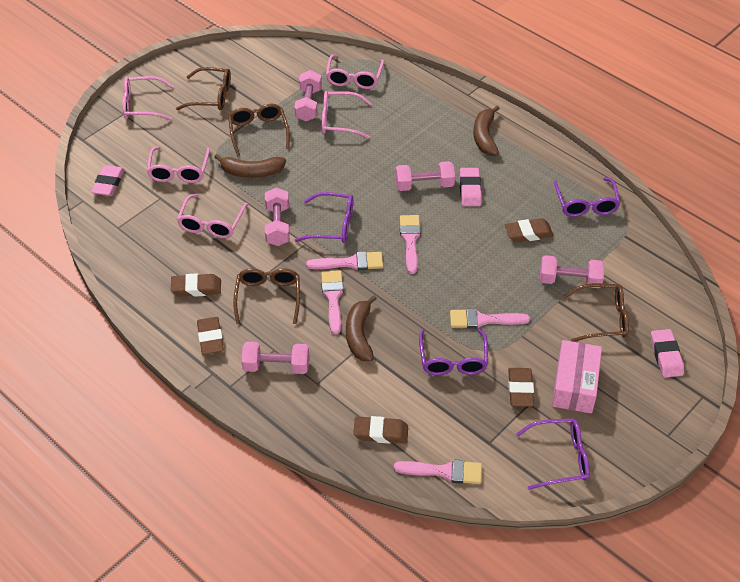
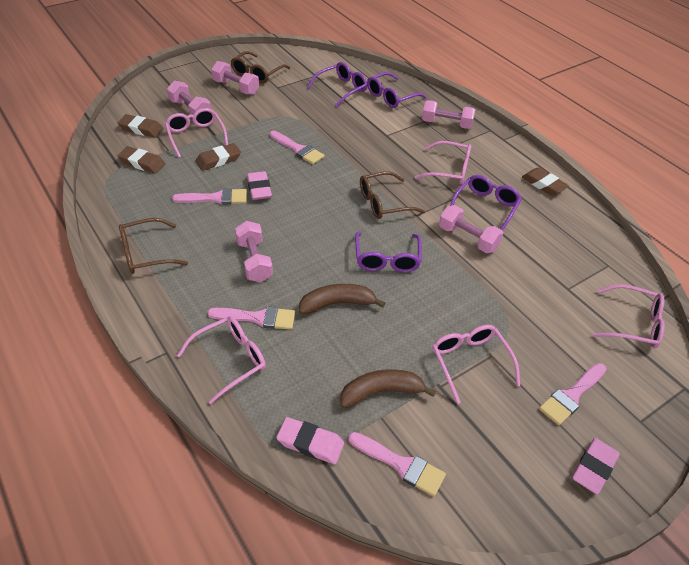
brown banana: [214,154,286,178] [346,295,377,361] [474,106,500,156] = 3 -> [299,284,385,314] [340,369,436,408] = 2
brown eraser: [171,273,221,297] [197,317,224,355] [353,416,408,444] [505,218,554,242] [508,368,534,407] = 5 -> [117,146,165,174] [118,114,164,138] [195,143,241,171] [522,167,569,196] = 4
brown glasses: [176,67,231,110] [228,104,290,156] [233,268,300,324] [564,284,629,342] = 4 -> [119,218,188,274] [231,51,290,83] [360,171,425,219] = 3
pink box: [552,340,602,413] = 1 -> none = 0

